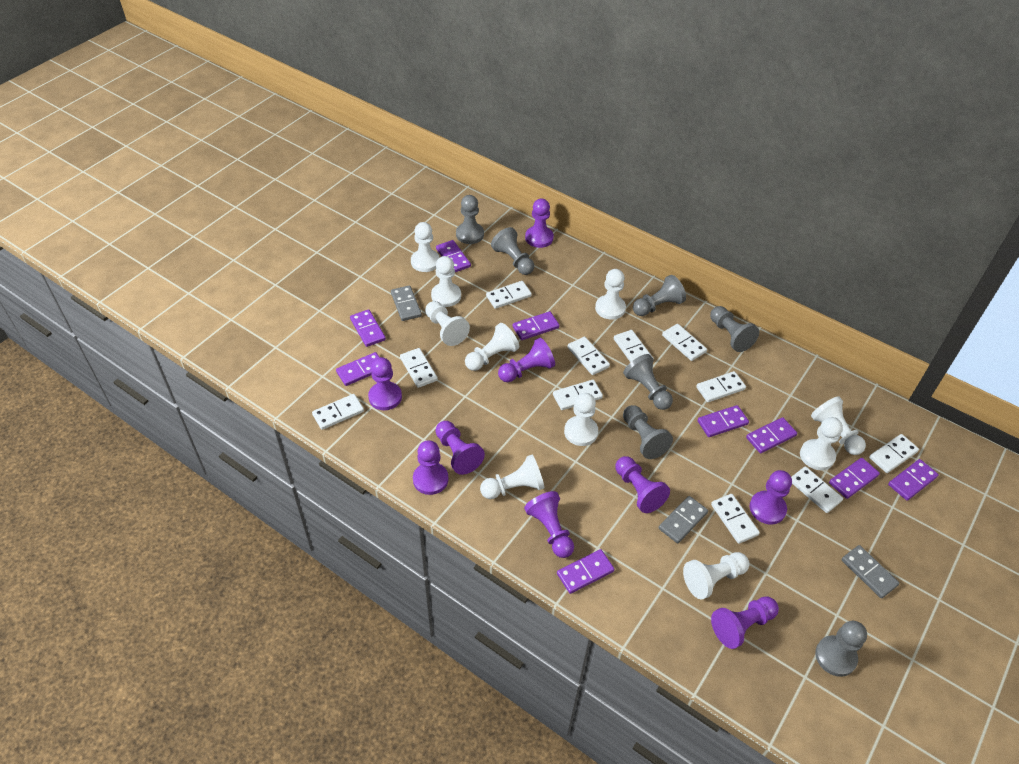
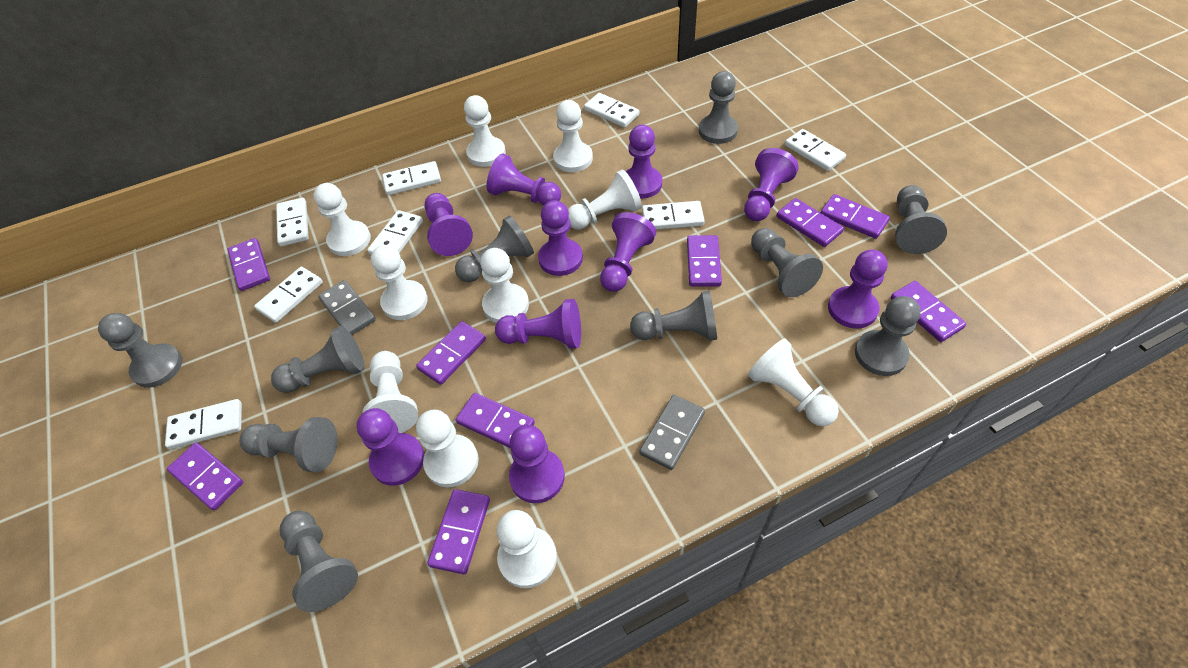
grey domino: [391,285,422,321] [659,496,708,543] [842,545,899,598] = 3 -> [318,280,376,335] [640,395,705,470] = 2
grey pawn: [456,195,484,244] [491,227,534,275] [623,354,673,410] [623,405,673,459] [633,275,686,316] [710,306,759,352] [815,621,867,677] = 7 -> [98,313,182,388] [239,417,337,472] [271,326,365,393] [280,511,358,612] [455,216,534,282] [630,291,717,341] [699,71,738,144] [751,228,823,297] [855,296,921,376] [895,185,947,254] = 10
purple pawn: [368,357,402,410] [413,440,449,495] [435,421,485,475] [498,338,555,382] [524,491,574,558] [525,198,554,248] [615,456,670,513] [711,596,779,649] [749,470,792,524] = 9 -> [357,408,424,486] [424,193,473,256] [487,154,561,205] [495,299,581,349] [509,425,565,503] [538,200,583,276] [600,212,656,292] [626,125,662,199] [744,148,799,221] [828,250,887,329] = 10
white domino: [312,394,364,430] [400,348,438,388] [486,281,532,309] [553,380,603,410] [567,337,610,375] [614,330,654,362] [662,324,707,361] [696,371,746,402] [711,494,760,544] [791,466,843,513] [869,434,919,473] = 11 -> [165,399,242,449] [254,267,323,323] [276,198,309,246] [367,210,423,255] [382,161,441,195] [584,93,639,128] [642,201,705,229] [785,129,846,171] = 8

